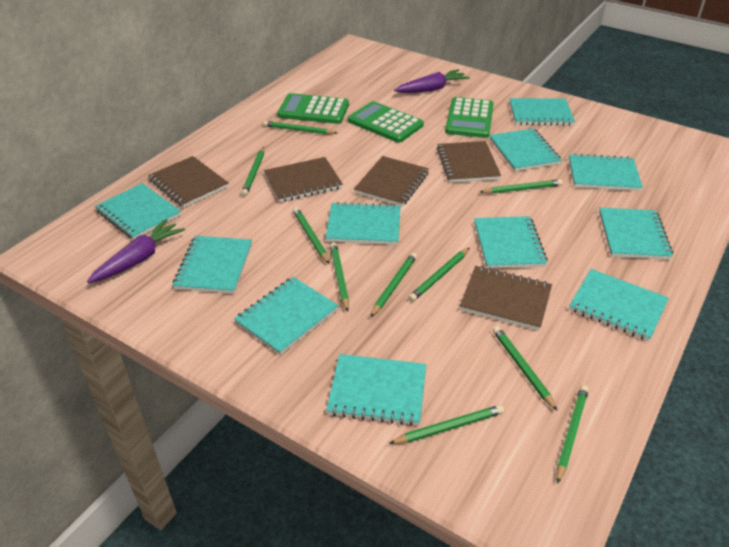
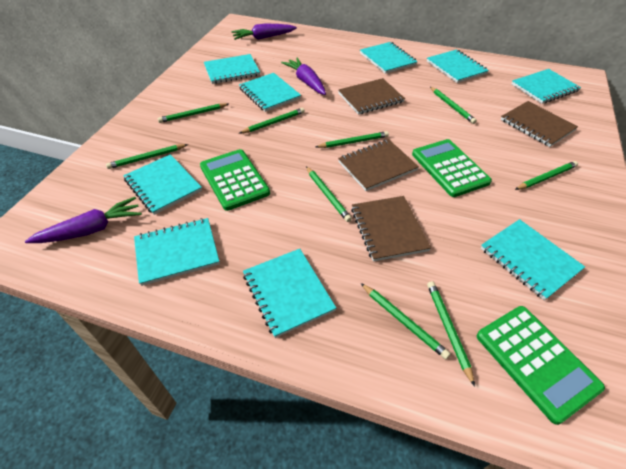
brown notebook: [148,156,229,208] [264,157,343,202] [354,156,429,207] [437,141,501,183] [460,266,552,331] = 5 -> [338,78,405,115] [338,139,419,191] [351,196,431,262] [501,101,578,147] = 4
green pencil: [241,147,264,196] [263,121,337,134] [293,207,330,264] [330,242,349,312] [370,253,417,317] [389,405,504,444] [408,247,470,302] [480,179,563,194] [493,326,557,411] [556,385,589,484] = 10 -> [106,144,188,169] [158,103,229,123] [240,108,305,133] [306,166,352,222] [316,131,389,148] [361,283,451,359] [427,281,475,387] [430,87,477,124] [515,161,578,190] = 9
purple carrot: [87,219,185,283] [394,69,470,93] = 2 -> [25,197,142,243] [232,24,297,40] [281,57,326,95] = 3
turquoise notebook: [95,183,181,240] [173,236,252,294] [234,277,339,355] [326,202,400,245] [326,354,426,426] [474,216,548,269] [490,128,562,171] [510,98,575,126] [569,153,643,191] [569,269,669,341] [599,208,673,260] = 11 -> [123,154,202,215] [134,218,220,286] [204,54,260,84] [239,73,301,112] [243,249,336,338] [360,42,418,74] [427,50,489,83] [481,219,585,300] [512,69,581,104] = 9

